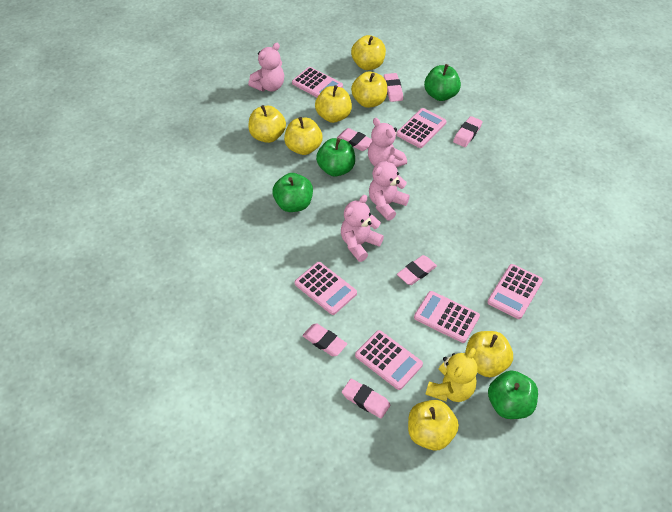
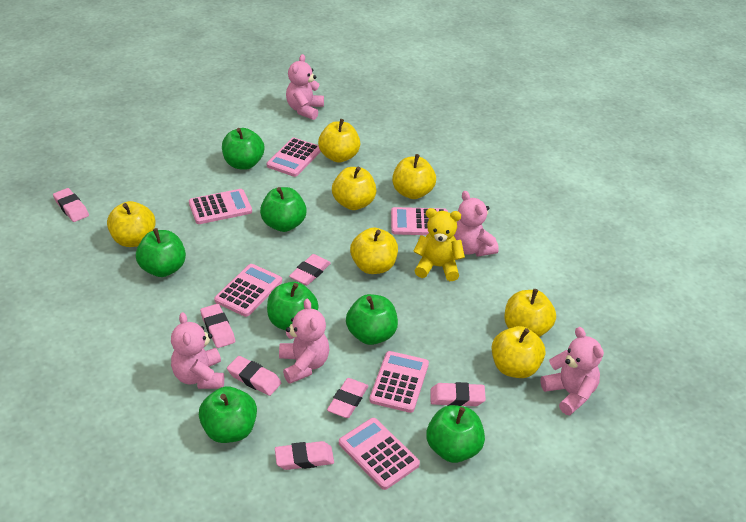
green apple: [272,173,313,212] [316,138,355,177] [424,64,461,101] [488,371,538,419] = 4 -> [136,228,186,277] [199,386,257,443] [222,128,264,170] [260,187,307,232] [267,282,319,330] [346,294,398,345] [426,405,485,463] = 7
pink eraser: [302,324,347,356] [337,128,372,151] [342,379,390,419] [384,73,403,102] [397,255,437,285] [453,116,483,147] = 6 -> [53,188,89,222] [200,304,235,348] [227,356,281,396] [275,441,334,470] [289,254,331,285] [327,378,368,418] [430,382,486,406] = 7
pink teddy bear: [248,43,284,92] [341,195,384,262] [368,118,407,167] [369,155,410,221] = 4 -> [171,312,224,389] [279,299,329,384] [286,54,324,120] [454,191,499,257] [541,327,604,415] = 5

